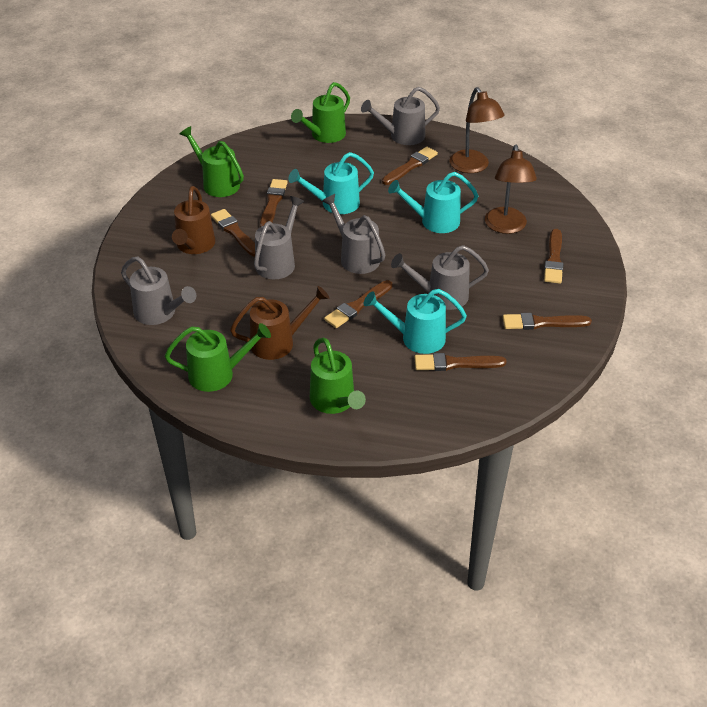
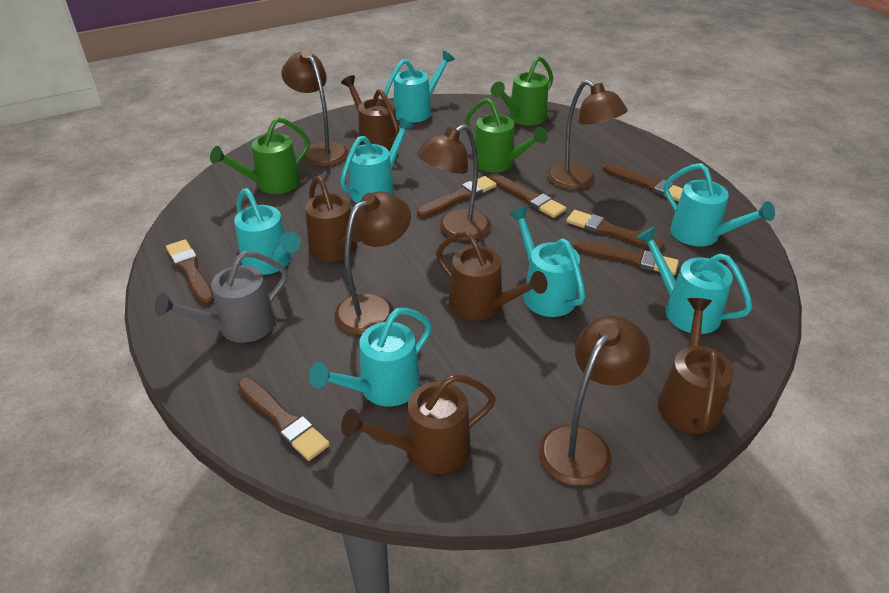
brown lamp: [449,87,504,173] [485,145,537,234] = 2 -> [281,50,348,166] [334,191,411,335] [417,124,491,241] [538,316,650,486] [547,80,628,190] = 5
brown watering can: [172,186,215,254] [230,286,329,360] = 2 -> [305,176,360,262] [341,75,399,152] [341,374,496,474] [436,231,547,321] [657,298,734,434] = 5
green watering can: [165,323,271,392] [180,126,244,197] [291,82,350,143] [310,337,366,414] = 4 -> [210,117,310,194] [465,98,548,173] [491,56,553,125] = 3
grey watering can: [121,256,196,325] [254,196,305,279] [322,194,385,274] [361,87,440,145] [391,245,489,310] = 5 -> [155,251,287,343] = 1
turquoise watering can: [288,152,374,214] [364,289,467,354] [388,172,478,233] = 3 -> [234,188,301,275] [309,308,432,406] [340,118,414,203] [384,51,455,123] [509,207,585,317] [636,227,752,334] [664,163,775,246] = 7

